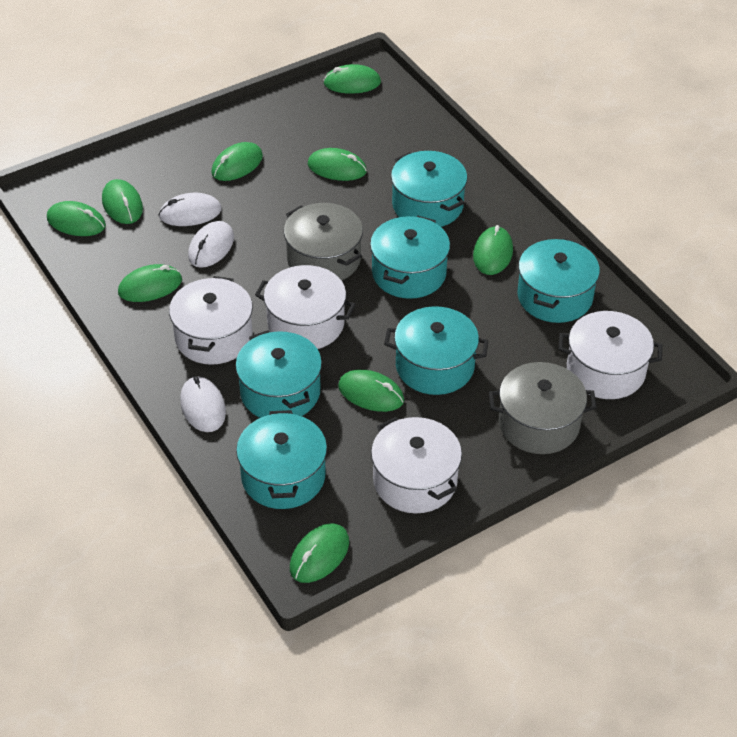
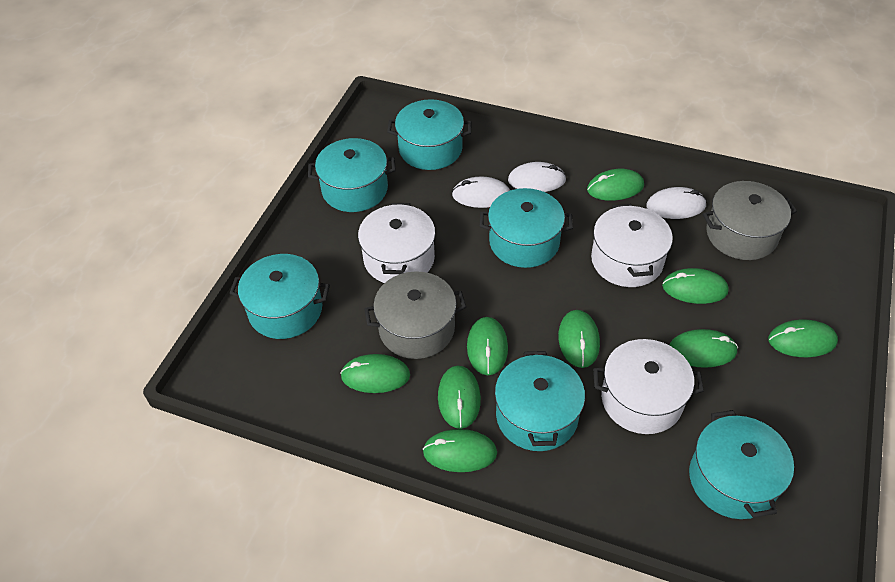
white pot: [169,276,253,365] [255,265,356,349] [371,417,462,513] [558,311,662,399] = 4 -> [358,203,435,283] [591,204,673,287] [593,339,704,434] = 3

